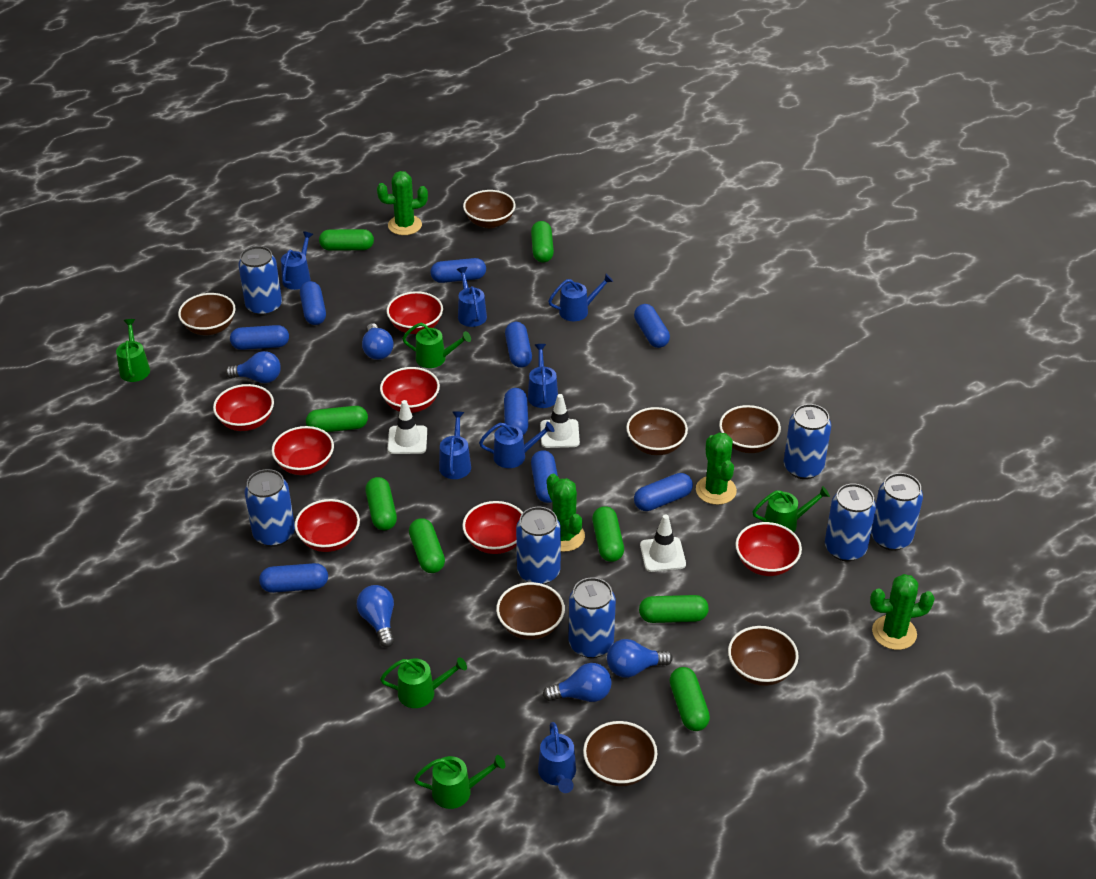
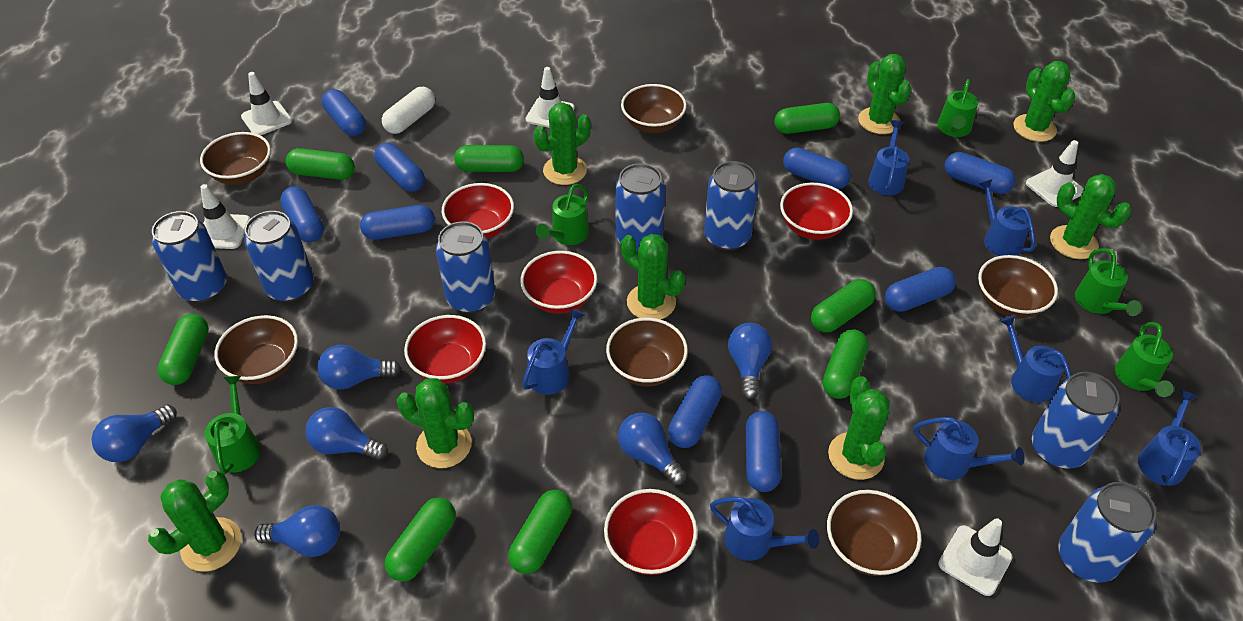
blue light bulb: [225,351,281,383] [357,585,394,647] [362,323,394,360] [543,663,612,702] [607,639,673,678] = 5 -> [91,405,177,462] [254,505,340,557] [305,407,388,460] [317,345,401,390] [618,413,686,485] [728,323,772,400] = 6
brown bowl: [178,293,236,335] [463,190,516,228] [496,582,565,640] [583,721,657,787] [626,407,688,455] [719,405,781,453] [728,626,799,686] = 7 -> [200,132,271,185] [215,315,298,384] [606,318,688,386] [621,84,687,133] [827,490,922,576] [978,255,1058,319] = 6
green cactus: [377,171,428,235] [547,474,585,552] [696,433,737,505] [870,574,935,650] = 4 -> [148,471,241,572] [397,378,474,468] [534,103,591,185] [621,234,685,320] [828,376,890,480] [858,54,912,134] [1013,61,1076,142] [1050,174,1131,259] = 8
red bowl: [213,384,274,431] [272,426,334,475] [294,499,360,552] [380,367,440,413] [387,291,443,334] [463,501,523,554] [735,522,802,576] = 7 -> [404,315,486,384] [442,183,514,239] [521,251,597,314] [604,489,698,575] [780,183,853,240] = 5
white capsule: none = 0 -> [382,87,435,134] = 1
white traffic cone: [388,400,427,454] [540,394,580,448] [640,514,686,572] = 3 -> [200,184,250,249] [241,72,292,135] [526,67,575,128] [938,518,1013,596] [1026,140,1084,207] = 5

